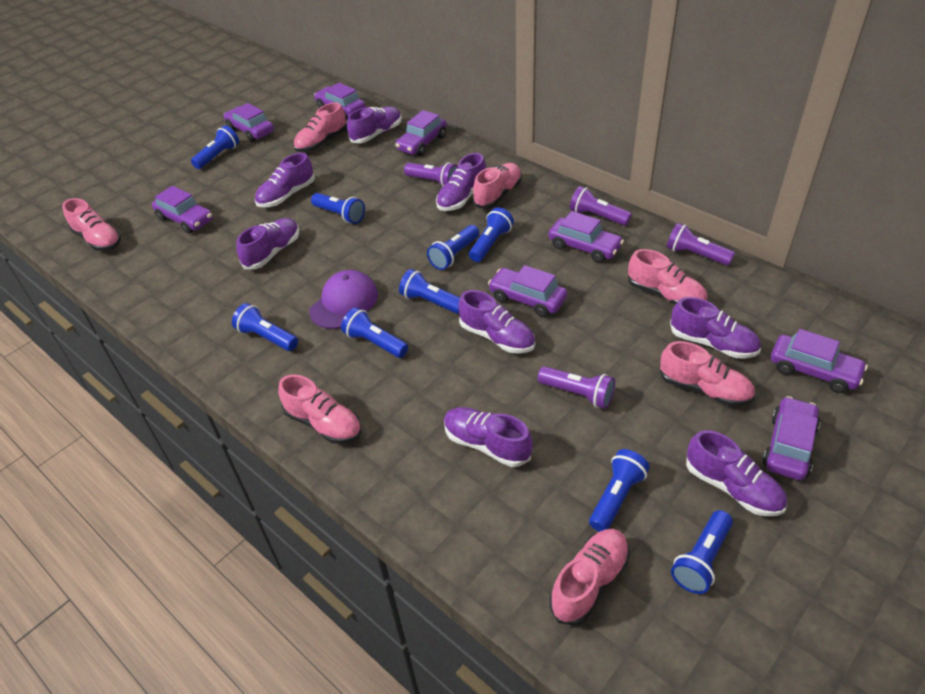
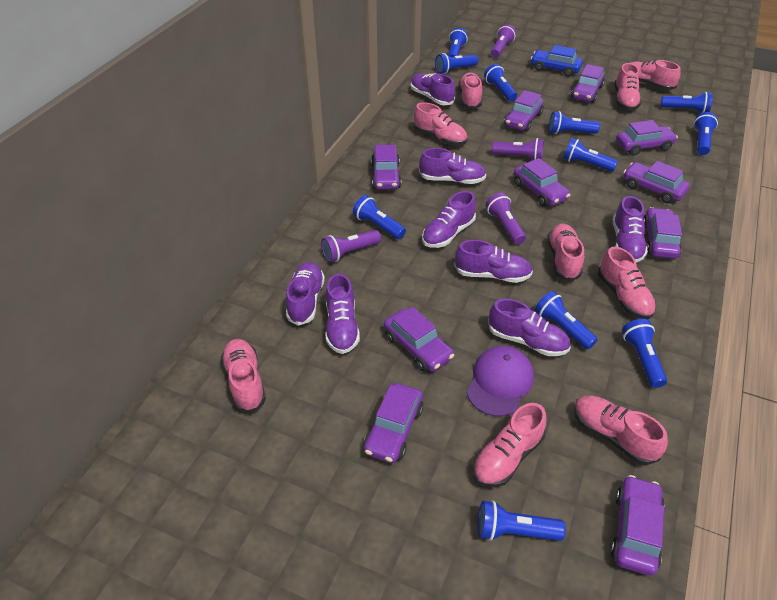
blue car: none = 0 -> [531,45,583,77] = 1
blue flashlight: [191,126,239,169] [232,303,298,351] [311,193,365,224] [341,307,408,358] [399,269,460,314] [427,225,479,270] [469,207,514,262] [589,449,650,532] [671,510,733,594] = 9 -> [353,195,406,239] [435,53,478,74] [448,28,468,57] [478,500,566,541] [484,64,517,101] [535,291,598,349] [549,111,600,134] [563,138,618,172] [622,319,667,388] [660,92,713,113] [693,112,718,155] = 11
pink shoe: [62,198,121,251] [278,375,361,444] [293,102,347,152] [473,163,522,208] [549,529,630,626] [628,249,708,305] [659,341,755,406] = 7 -> [221,339,266,413] [414,102,467,145] [459,72,482,109] [473,403,546,487] [547,224,584,281] [574,395,668,465] [598,246,656,320] [614,63,641,110] [630,60,681,90] = 9
purple car: [152,186,213,234] [223,103,274,142] [314,83,366,120] [395,110,447,156] [488,265,567,317] [548,211,624,263] [762,396,820,480] [771,329,868,393] = 8 -> [364,383,423,463] [371,145,401,190] [384,307,454,372] [504,90,544,132] [514,158,570,207] [571,64,605,103] [610,475,665,576] [616,120,678,156] [623,161,690,203] [643,207,682,259] = 10

